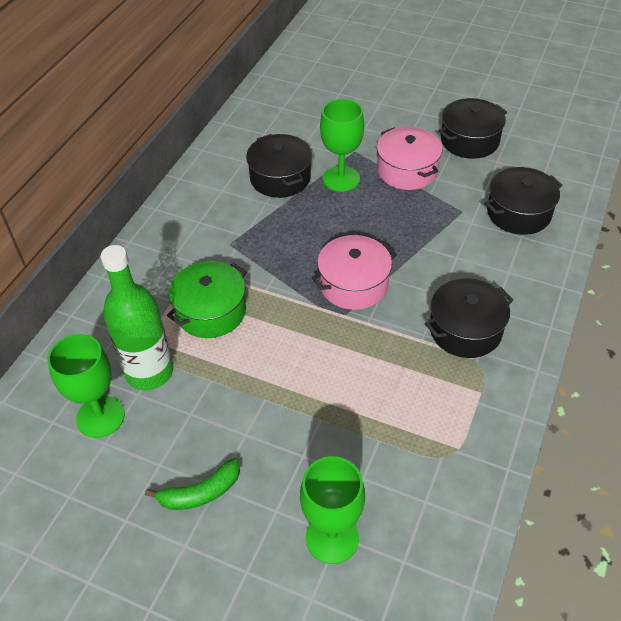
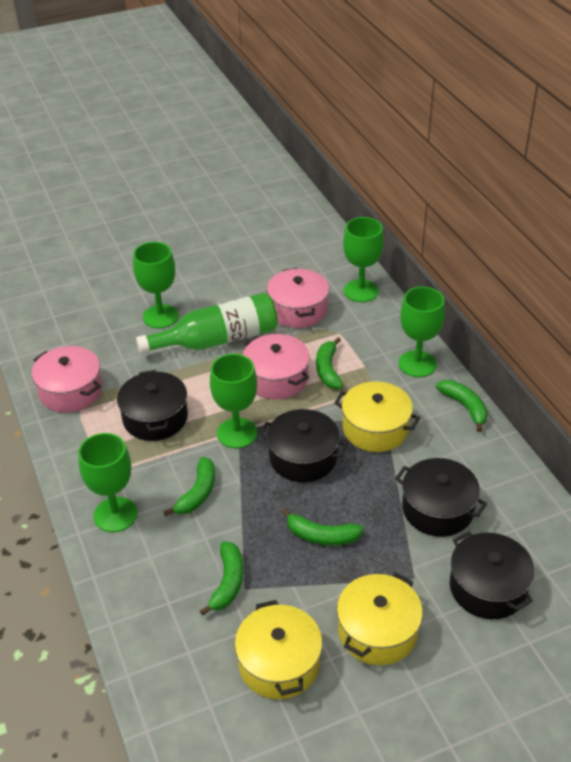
green banana: [145,458,240,510] = 1 -> [163,457,215,516] [200,541,243,616] [282,508,364,545] [316,337,343,389] [436,380,488,432] = 5
green goblet: [47,334,125,438] [300,456,365,564] [320,99,364,192] = 3 -> [78,433,137,532] [133,242,179,328] [210,354,257,448] [343,217,384,302] [398,287,445,377] = 5
green pot: [167,261,247,338] = 1 -> none = 0
pink pot: [311,235,397,310] [377,127,442,190] = 2 -> [32,346,102,412] [243,334,310,399] [267,268,329,328] = 3
yellow pot: none = 0 -> [234,600,322,699] [334,381,420,452] [337,573,423,665] = 3

